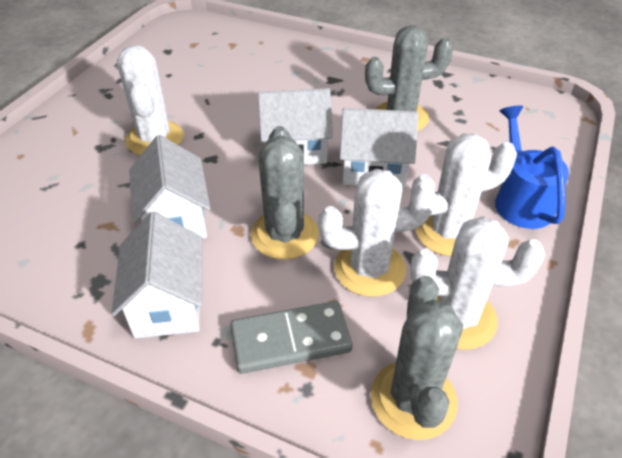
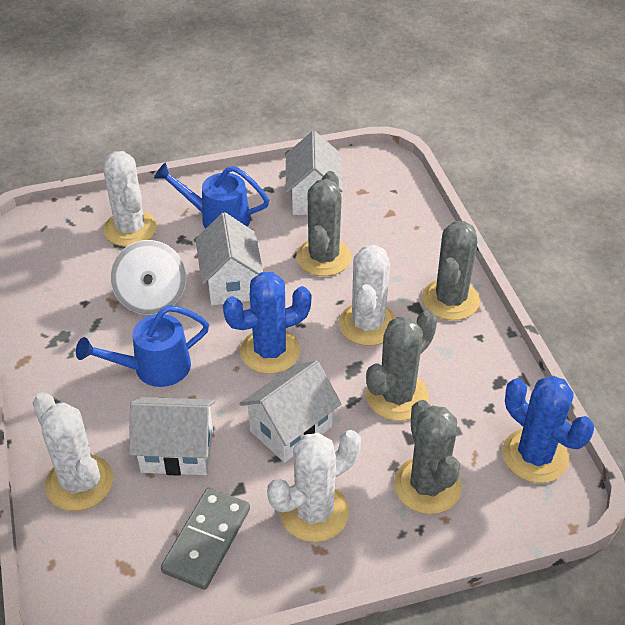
blue cactus: none = 0 -> [223,272,312,374] [502,376,594,483] = 2
blue watering can: [495,105,569,229] = 1 -> [76,305,209,387] [154,163,269,229] = 2
grey cactus: [251,126,319,260] [365,25,453,131] [371,276,463,440] = 3 -> [296,171,351,276] [366,310,437,421] [394,400,462,514] [422,221,480,320] = 4
white spinning top: none = 0 -> [110,240,186,315] = 1

